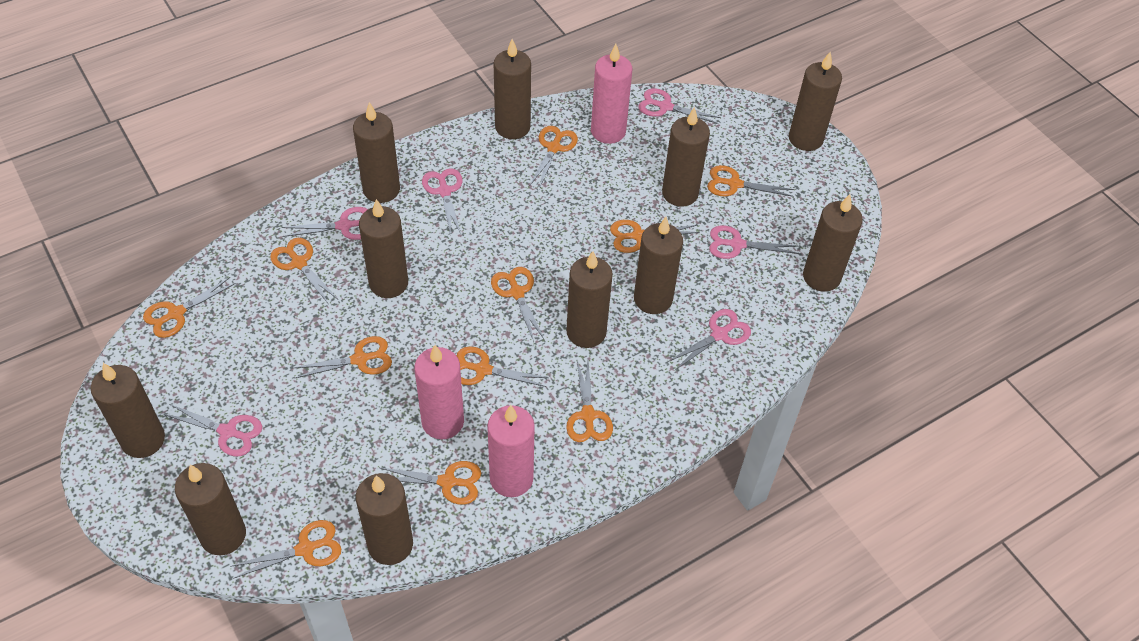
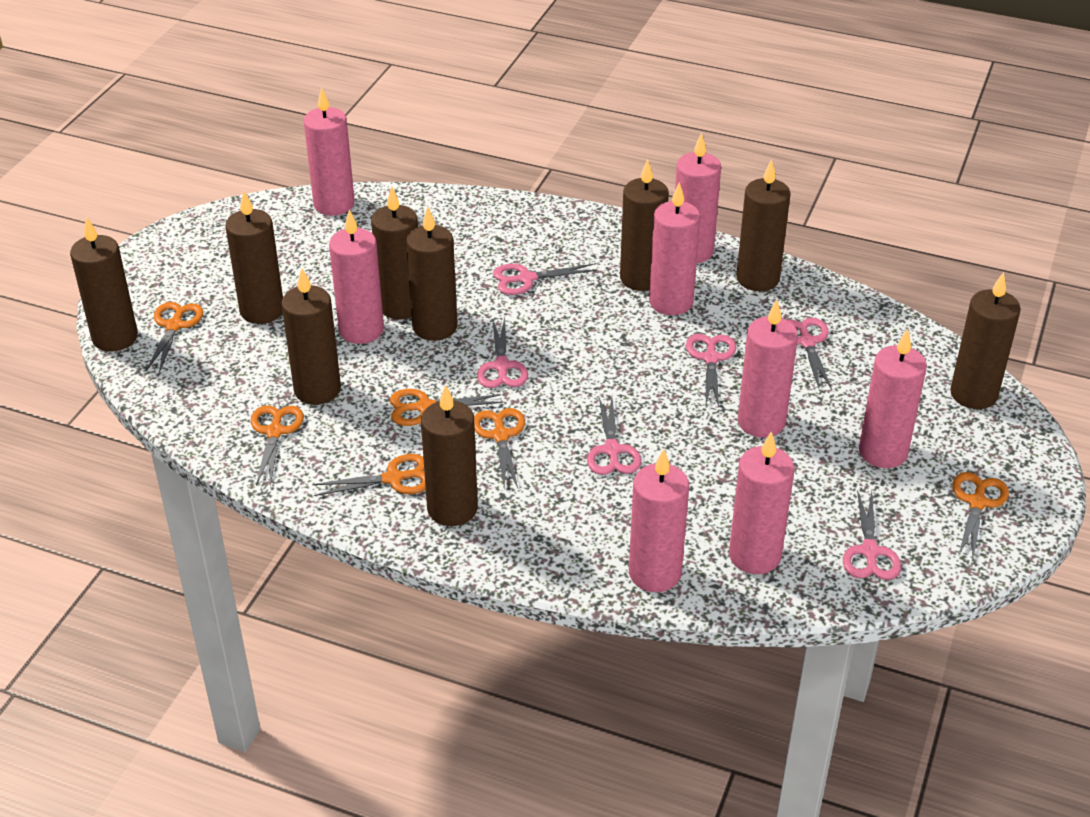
brown candle: [91,363,165,458] [175,463,246,555] [353,102,400,203] [356,473,413,565] [359,199,408,298] [494,39,531,139] [566,251,613,348] [634,217,683,314] [662,107,710,207] [789,52,842,151] [803,194,863,292] = 11 -> [70,216,138,352] [225,191,283,324] [281,268,341,405] [371,187,418,320] [406,207,457,341] [421,385,478,526] [620,159,669,291] [736,159,791,291] [950,272,1021,409] = 9
orange scissors: [143,277,236,338] [230,520,341,578] [270,238,338,303] [294,336,392,378] [379,461,481,505] [457,346,548,387] [491,267,544,342] [530,126,578,189] [566,361,613,442] [610,220,700,253] [707,165,794,197] = 11 -> [146,302,203,373] [251,405,304,486] [312,454,426,496] [389,389,502,426] [474,408,525,488] [952,472,1009,558] = 6
pink candle: [414,345,464,440] [487,405,535,497] [591,44,632,144] = 3 -> [304,87,355,216] [329,209,384,344] [629,449,689,592] [649,182,700,315] [675,133,721,263] [729,432,794,574] [738,300,798,438] [859,329,927,468] = 8

